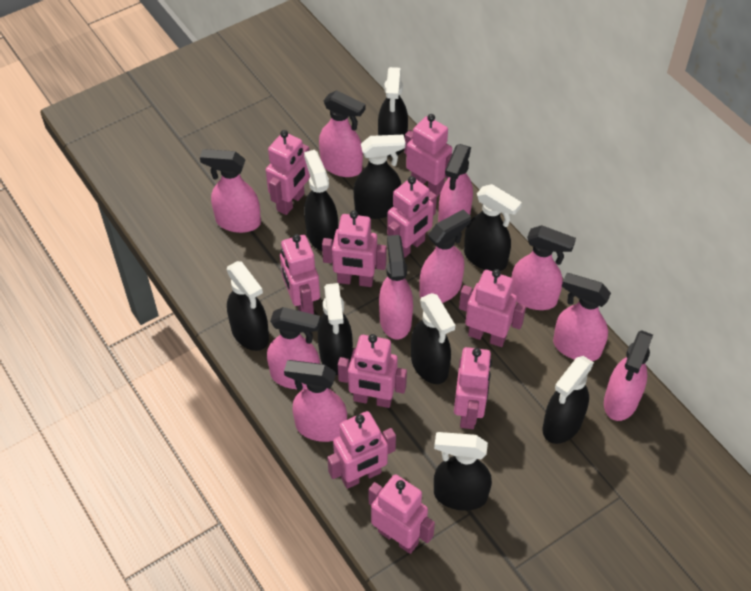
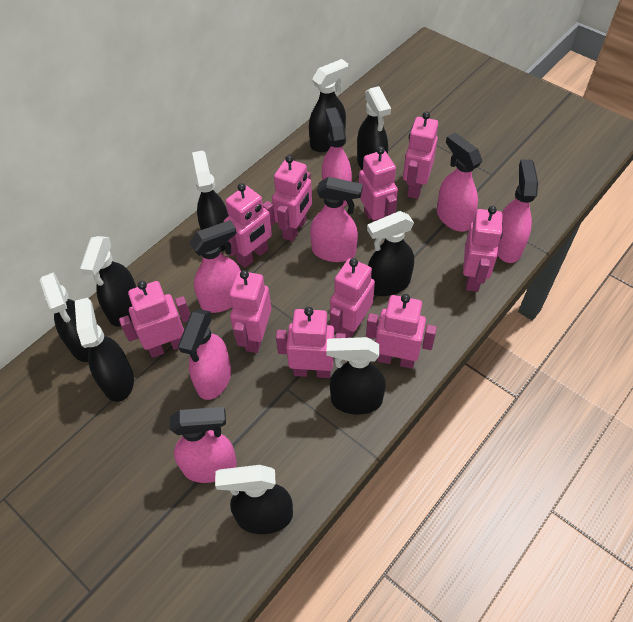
pink spray bottle: [200,149,261,233] [267,307,320,389] [284,360,347,442] [319,90,366,177] [379,235,413,339] [419,209,471,303] [438,144,473,222] [511,225,576,310] [553,273,611,361] [604,330,653,421] = 10 -> [170,407,237,483] [178,309,231,400] [189,220,241,313] [310,177,363,262] [322,107,352,207] [437,133,482,232] [498,159,538,263] = 7

